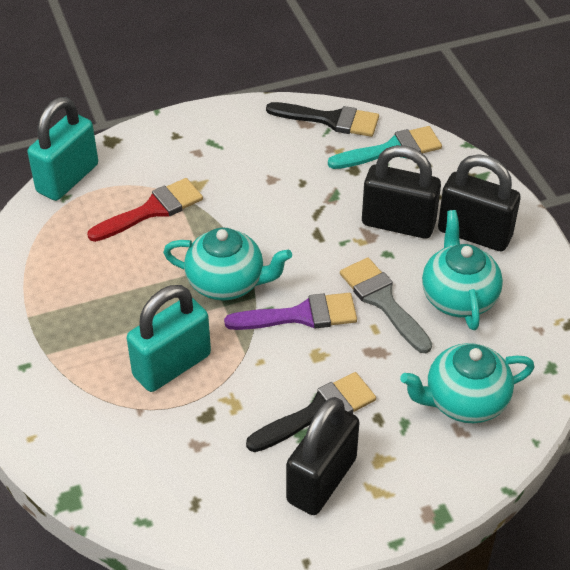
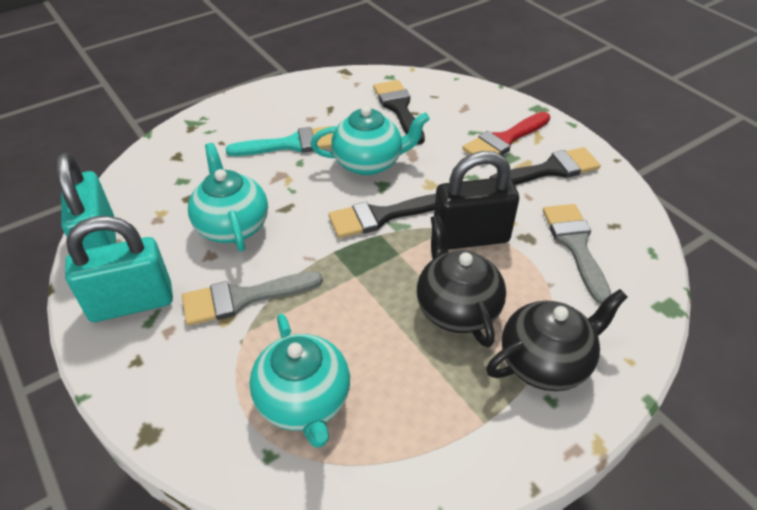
black brush: [246,372,376,452] [266,102,379,137] = 2 -> [328,194,436,238] [373,80,425,144] [489,147,601,185] = 3
black padlock: [286,397,360,515] [362,145,441,239] [438,154,521,251] = 3 -> [434,151,519,250] = 1
black teapot: none = 0 -> [417,215,506,347] [486,289,628,391] = 2
grey brush: [340,258,432,353] = 1 -> [182,271,323,326] [543,204,611,304] = 2
purple brush: [224,293,357,330] = 1 -> none = 0

